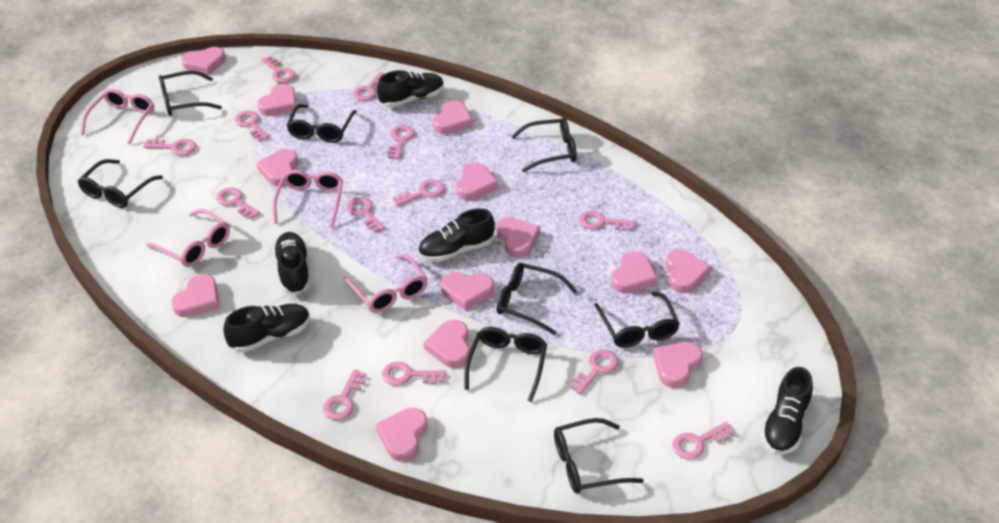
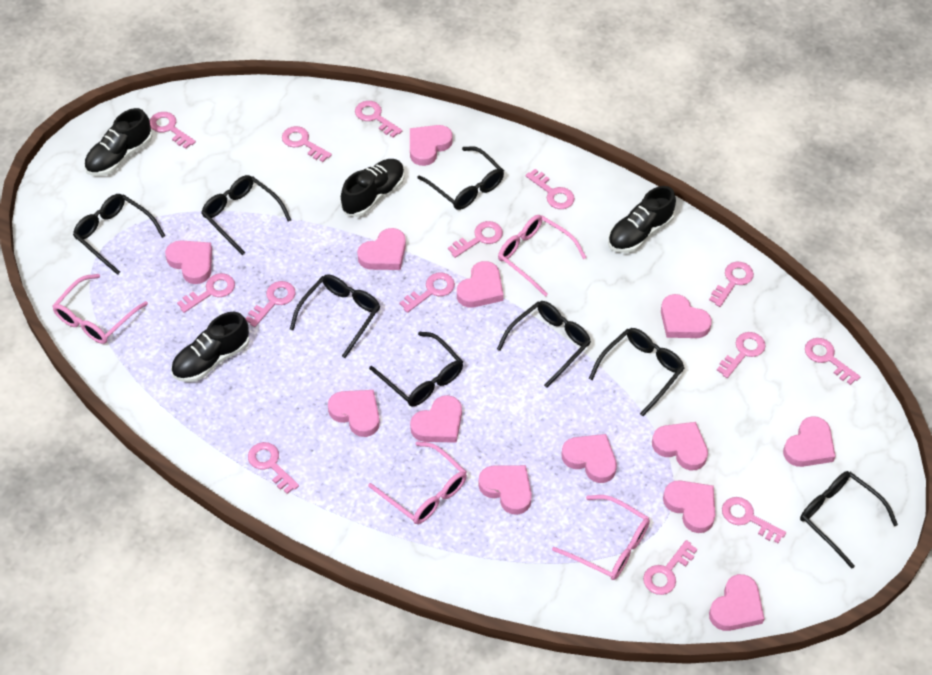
black shoe: [223,304,310,353] [273,232,310,295] [377,70,444,107] [418,208,495,262] [761,367,813,455] = 5 -> [84,108,152,176] [171,312,250,382] [341,159,405,217] [608,186,676,253] = 4
pink key: [143,139,196,156] [216,188,260,219] [235,111,269,141] [261,56,295,83] [323,369,366,420] [346,197,386,233] [353,72,385,101] [382,362,446,385] [388,125,415,159] [393,179,445,206] [570,350,619,394] [579,211,636,231] [672,422,734,459] = 13 -> [150,112,196,149] [177,273,235,313] [245,281,296,327] [248,442,299,494] [282,126,332,162] [355,101,402,138] [400,272,455,313] [448,221,503,258] [525,169,575,209] [643,540,697,595] [709,262,754,307] [717,332,766,378] [722,497,786,543] [805,338,860,385] = 14

